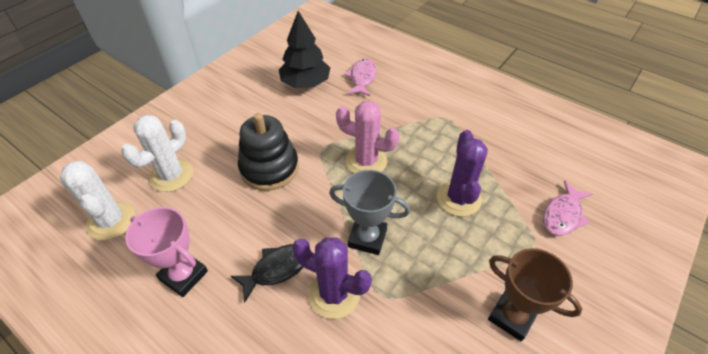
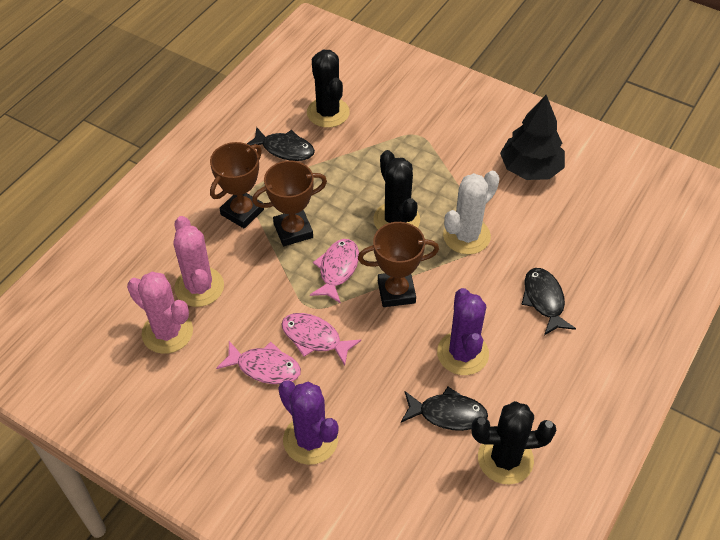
black cactus: none = 0 -> [307,50,350,128] [373,150,420,229] [471,401,556,485] = 3
black fish: [231,244,304,303] = 1 -> [247,127,315,161] [401,387,488,431] [521,268,576,335] = 3
black stacking toy: [238,113,299,191] = 1 -> none = 0
brown trophy: [488,248,583,342] = 1 -> [210,142,264,229] [252,161,327,246] [358,222,439,307] = 3
grey trophy: [329,170,410,255] = 1 -> none = 0
pink cactus: [336,101,400,173] = 1 -> [127,272,193,354] [174,216,224,307] = 2
pink fish: [344,58,377,96] [543,180,592,236] = 2 -> [216,341,301,384] [281,313,361,365] [310,239,359,304] = 3
pink trophy: [125,207,208,297] = 1 -> none = 0
white cactus: [60,161,135,240] [121,115,193,192] = 2 -> [443,171,500,254] = 1

